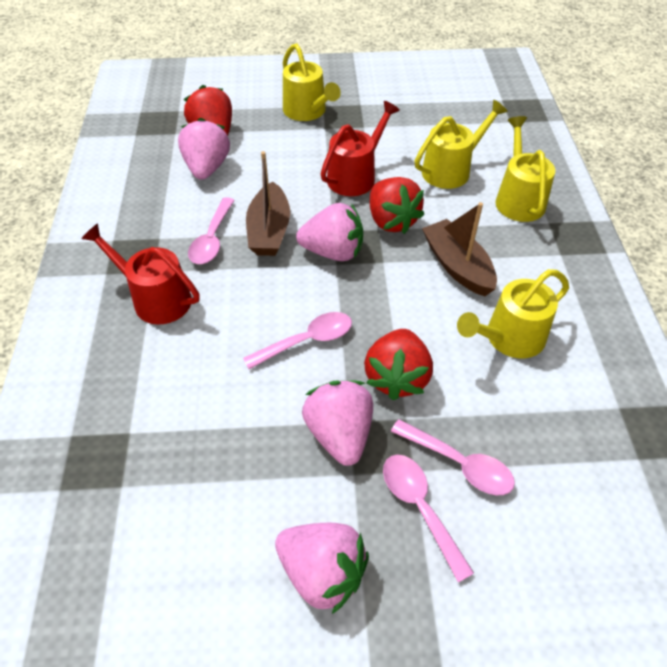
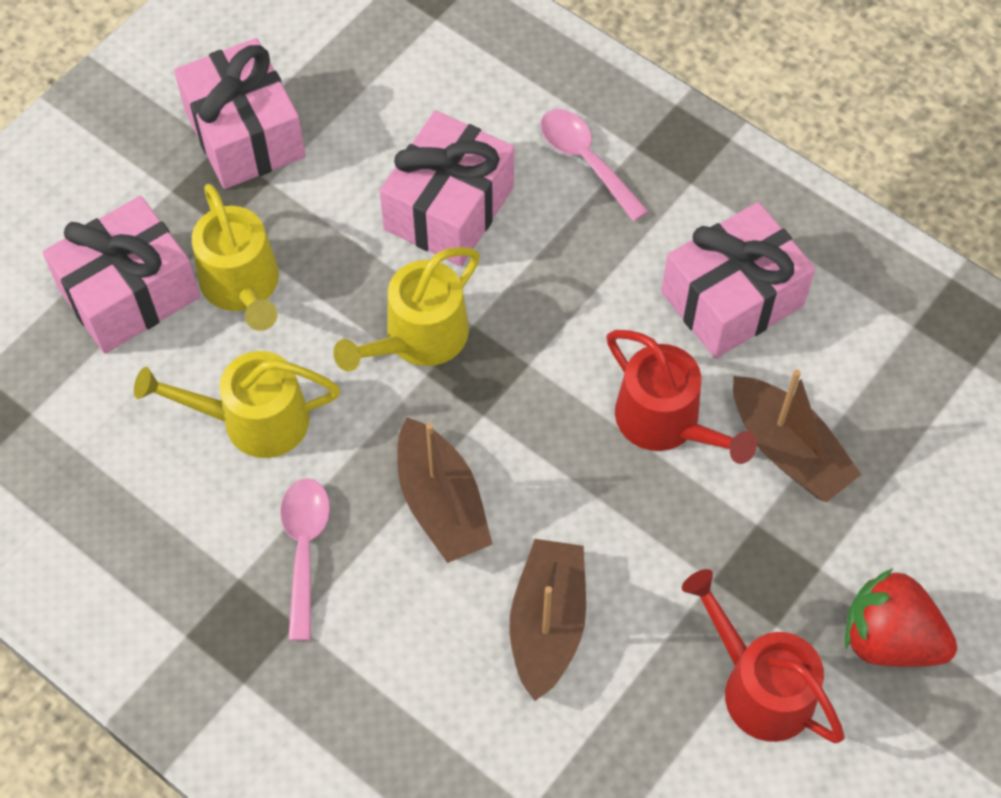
brown boat: [246,151,290,256] [422,202,497,296] = 2 -> [397,417,493,563] [509,539,586,701] [733,369,862,502] = 3
pink gift: none = 0 -> [42,196,200,354] [174,38,306,189] [380,111,515,266] [661,202,816,359] = 4
pink spoon: [188,197,235,264] [243,312,352,369] [383,455,474,583] [391,419,515,495] = 4 -> [280,478,330,641] [541,109,649,222] = 2
pink strawberry: [178,118,230,180] [275,523,369,614] [296,203,363,261] [302,381,373,466] = 4 -> none = 0
red strawberry: [184,85,232,136] [364,329,433,400] [370,177,424,234] = 3 -> [845,568,957,667] = 1
yellow watering can: [283,43,341,121] [415,100,508,189] [457,269,569,358] [496,116,555,222] = 4 -> [134,351,340,458] [192,184,279,331] [333,247,480,371] = 3

